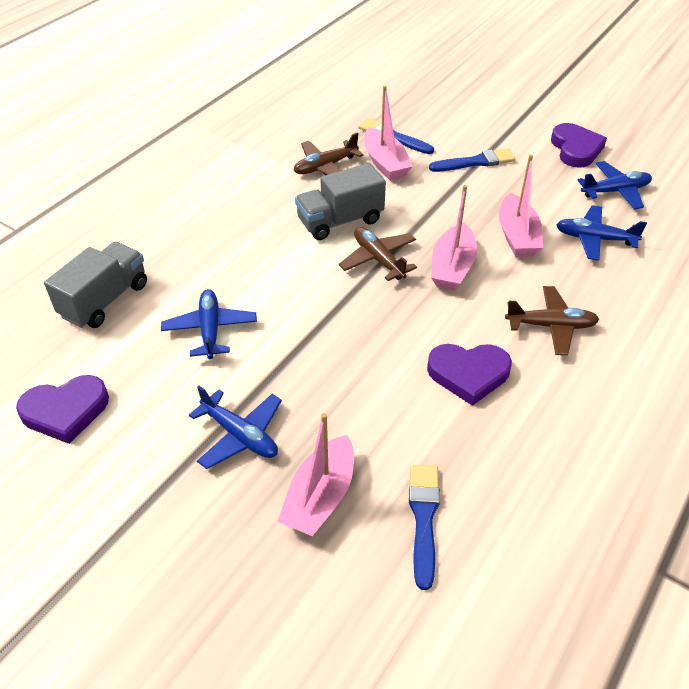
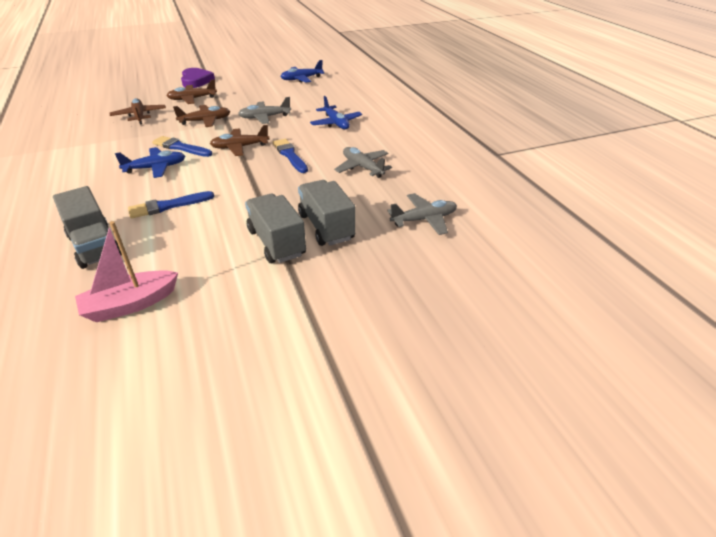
blue plane: [161,289,257,359] [189,386,282,469] [556,205,647,261] [577,161,652,209] = 4 -> [115,147,185,178] [280,60,324,83] [310,96,362,129] = 3
brown plane: [294,132,363,175] [339,227,417,281] [505,286,599,355] = 3 -> [110,98,166,124] [166,79,217,104] [173,105,231,127] [210,125,269,156] = 4
grey plane: none = 0 -> [238,97,291,124] [334,147,392,178] [387,193,457,235] = 3
grey truck: [44,242,147,328] [295,163,386,240] = 2 -> [53,186,122,269] [245,194,306,263] [298,180,356,246] = 3
pink boat: [277,413,354,536] [364,85,413,181] [431,185,477,291] [499,154,543,257] = 4 -> [75,221,178,322] = 1
purple heart: [16,375,109,444] [427,344,512,406] [551,123,607,168] = 3 -> [181,68,215,88] = 1

